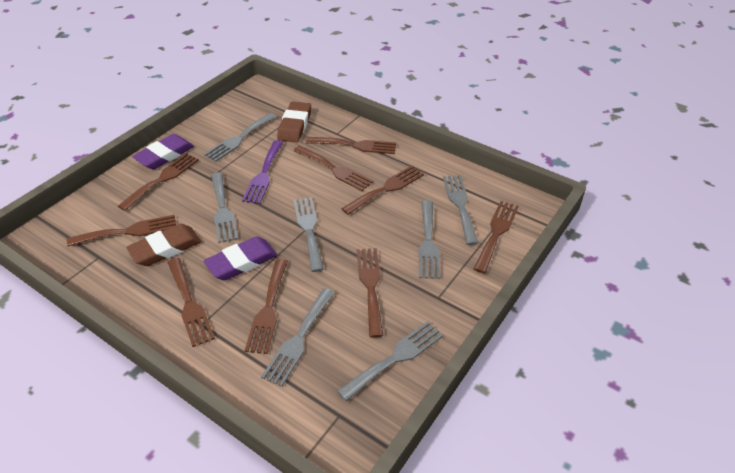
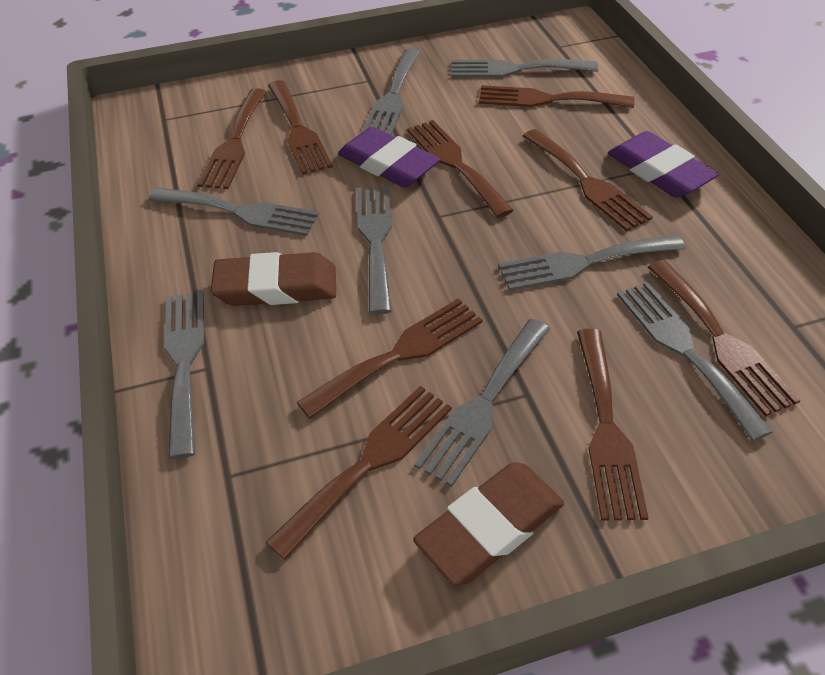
grey fork: [204,113,277,162] [211,172,238,243] [261,288,335,387] [293,197,324,272] [337,321,443,401] [418,200,440,279] [443,175,478,245] = 7 -> [149,187,319,236] [164,291,204,459] [357,185,392,315] [361,49,420,135] [414,319,550,487] [452,59,598,77] [498,234,685,291] [617,282,773,442] = 8
purple fork: [242,140,283,204] = 1 -> none = 0

